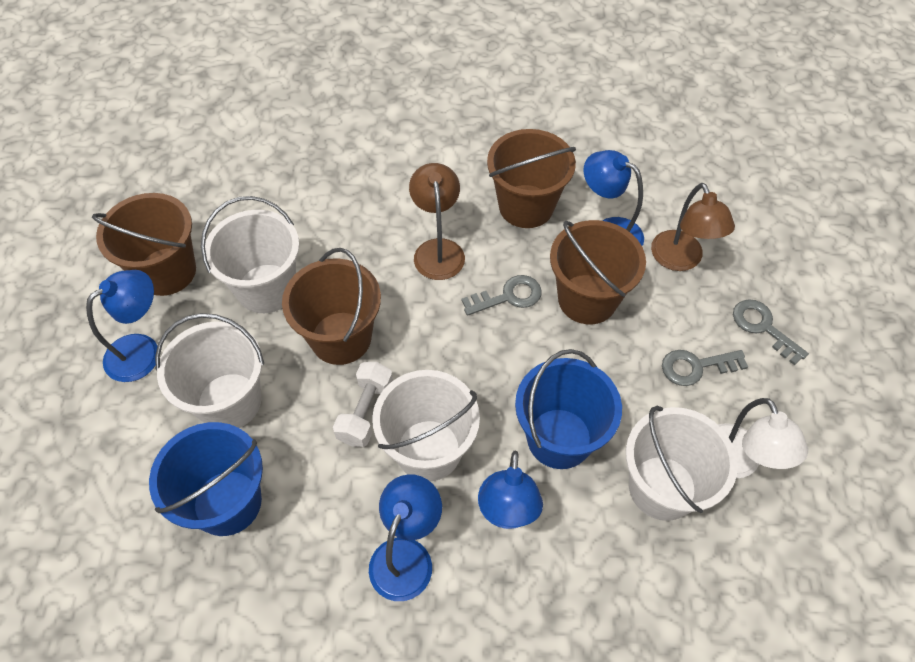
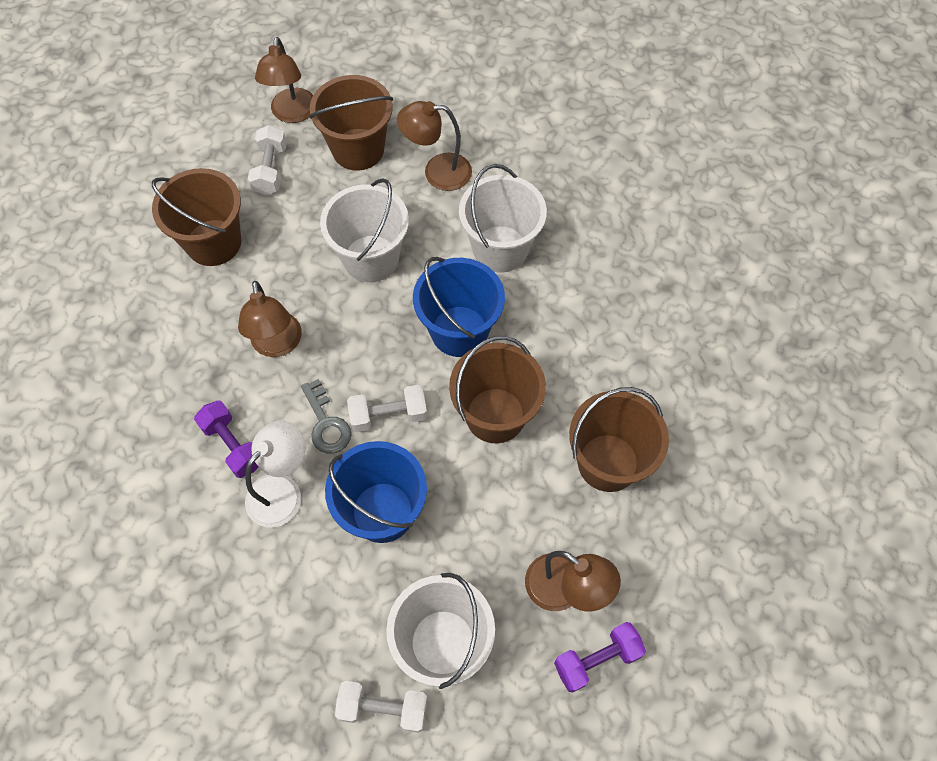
blue lamp: [86,270,157,382] [369,474,442,601] [478,450,543,529] [584,150,644,246] = 4 -> none = 0
brown lamp: [409,163,465,280] [651,183,735,271] = 2 -> [238,281,302,357] [255,37,313,123] [397,101,472,191] [525,551,621,611] = 4
grey key: [462,275,542,316] [662,350,748,386] [733,299,809,365] = 3 -> [301,379,351,453] = 1
purple dumbbell: none = 0 -> [194,400,258,478] [554,622,646,693] = 2
white bucket: [155,313,264,428] [201,196,300,313] [372,370,480,481] [626,406,738,521] = 4 -> [320,178,409,282] [386,573,495,689] [459,164,547,273] = 3
white dumbbell: [333,362,393,447] = 1 -> [248,125,287,195] [335,681,428,733] [347,385,427,432] = 3

